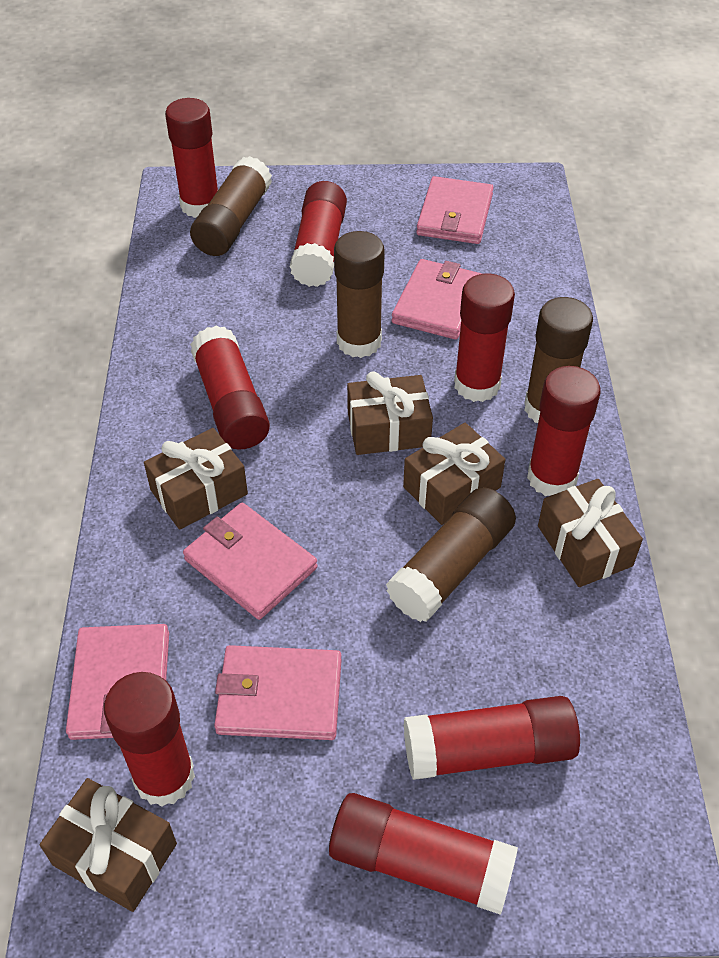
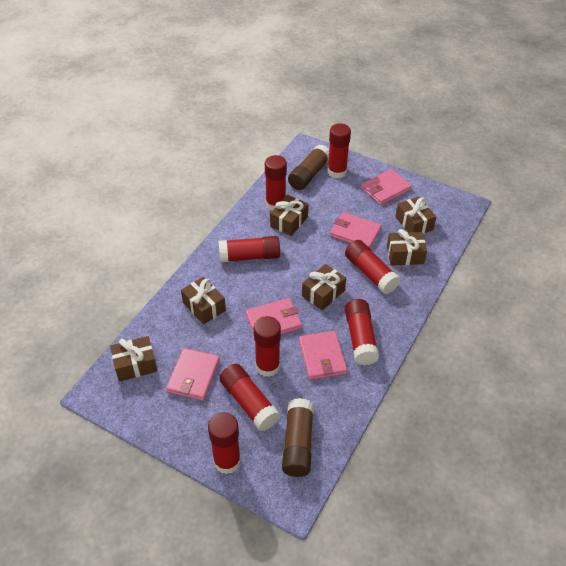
brown gift: [40,778,177,912] [144,428,248,530] [347,371,433,455] [403,423,505,525] [538,479,643,587] = 5 -> [110,336,157,382] [181,277,226,325] [270,195,309,236] [302,264,346,310] [387,229,427,266] [395,197,436,234] = 6
brown glue stick: [190,156,272,256] [334,231,385,358] [386,487,516,622] [524,297,593,423] = 4 -> [282,398,314,477] [288,144,329,190] = 2

